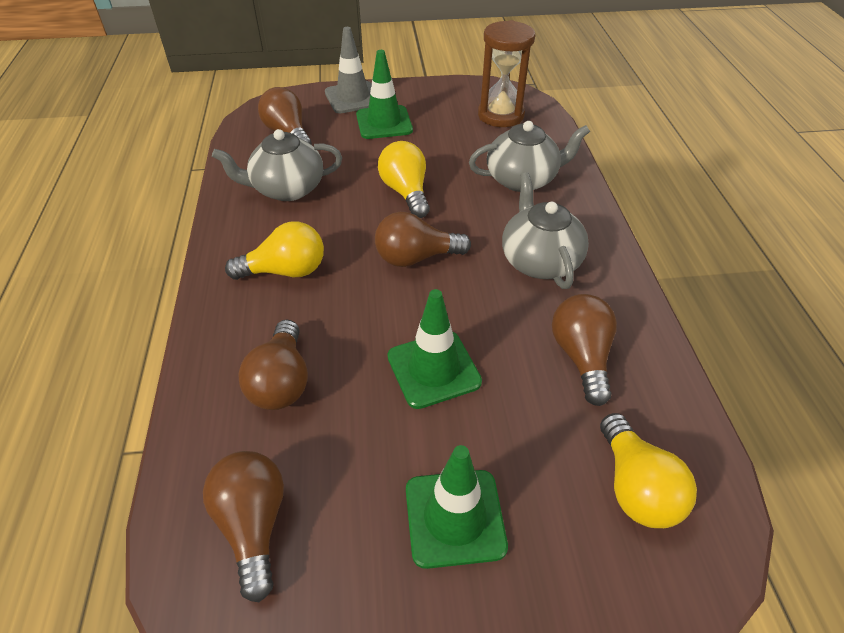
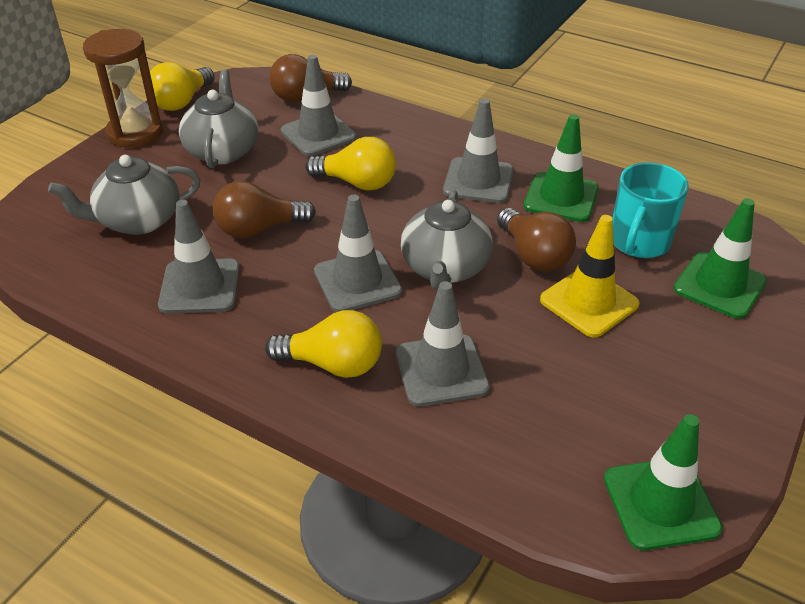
brown light bulb: [203,451,284,602] [238,320,308,410] [258,87,312,145] [375,212,471,267] [552,294,617,406] = 5 -> [213,181,316,238] [269,54,352,102] [497,208,576,271] = 3
grey traffic cone: [325,27,371,113] = 1 -> [158,200,240,314] [281,55,357,156] [314,195,402,312] [396,281,490,406] [443,99,514,203] = 5
turquoise mug: none = 0 -> [612,162,689,258] = 1
yellow traffic cone: none = 0 -> [540,215,639,338] = 1

